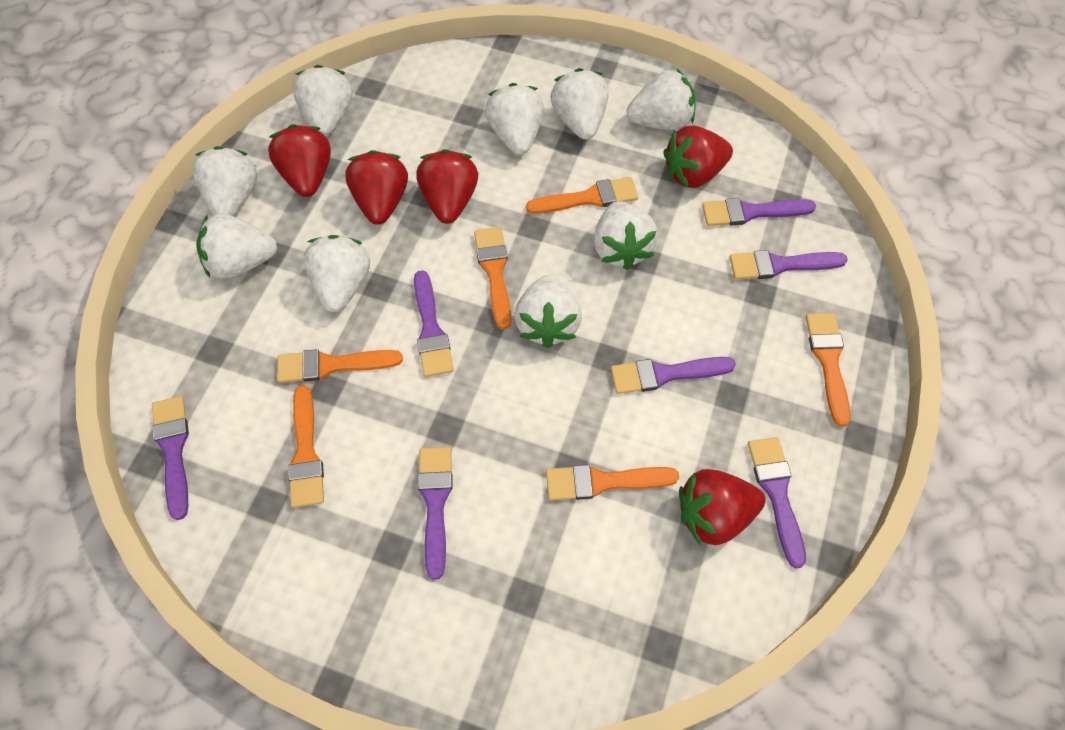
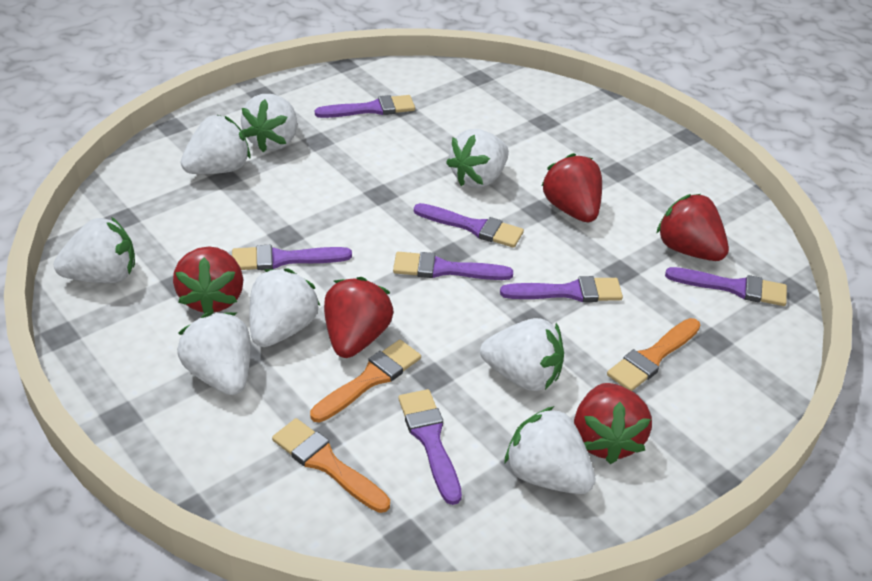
orange brush: [277,349,403,383] [288,385,324,508] [474,227,511,330] [526,177,638,214] [546,464,679,500] [806,313,851,427] = 6 -> [272,418,390,513] [310,340,421,422] [607,318,700,391] = 3
white strawberry: [192,146,258,216] [196,213,277,279] [293,65,353,136] [303,235,370,312] [485,83,544,155] [514,275,582,348] [550,68,609,140] [594,201,658,270] [626,69,695,130] = 9 -> [54,217,135,283] [177,312,251,395] [181,115,250,174] [241,94,297,152] [249,269,320,347] [446,129,509,188] [480,318,564,391] [504,406,596,494] = 8

